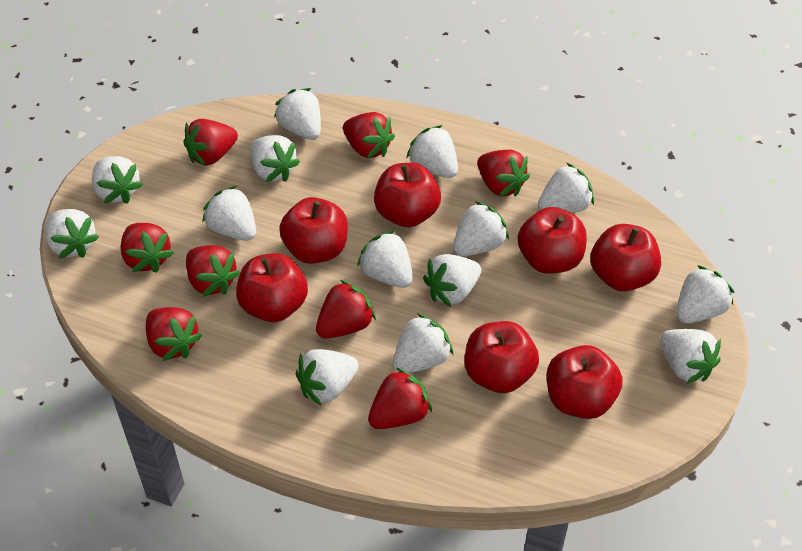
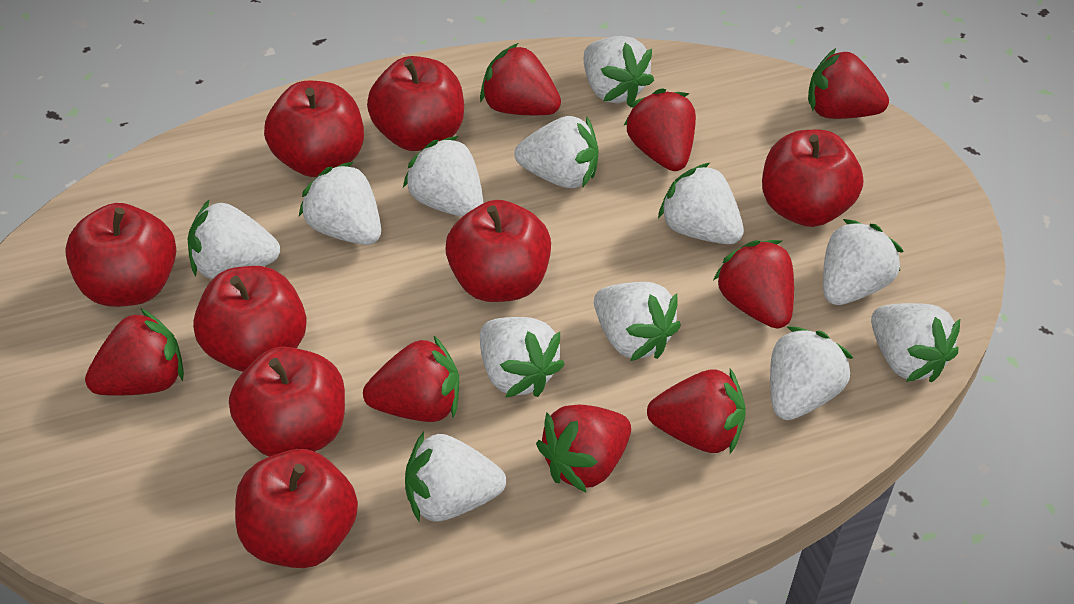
red apple: [236,253,308,322] [279,197,348,264] [374,163,441,227] [465,321,539,393] [518,207,587,274] [547,345,623,419] [590,224,661,291] = 7 -> [65,203,176,307] [193,266,307,372] [229,347,345,457] [235,449,358,568] [264,81,364,177] [367,56,464,151] [446,200,551,302] [762,130,863,227] = 8
white strawberry: [45,209,99,258] [92,156,143,204] [202,186,256,241] [250,135,300,182] [274,88,321,140] [296,349,359,406] [357,230,413,288] [393,313,453,373] [406,125,458,178] [423,254,481,307] [453,201,509,256] [538,163,594,213] [660,329,721,384] [677,265,734,324] = 14 -> [188,199,280,279] [299,162,381,245] [403,136,483,217] [405,432,506,522] [480,317,565,398] [514,116,598,188] [584,36,654,106] [594,282,681,361] [658,163,744,244] [770,326,853,420] [823,219,903,305] [871,303,960,382] = 12

